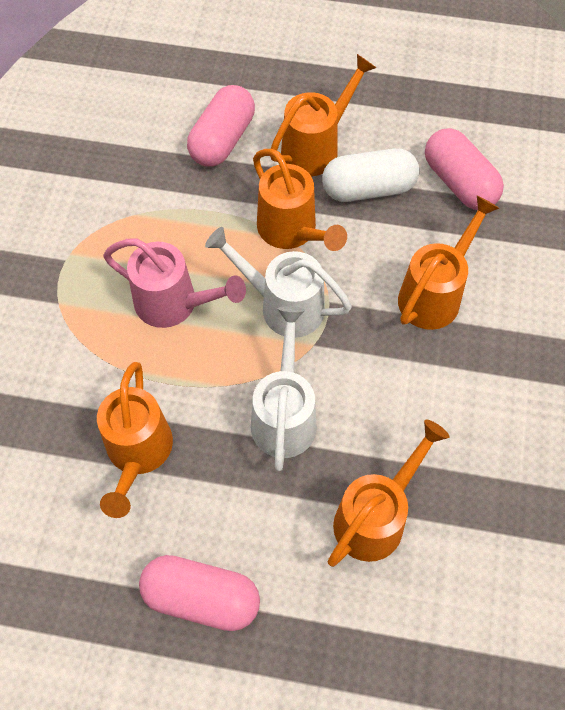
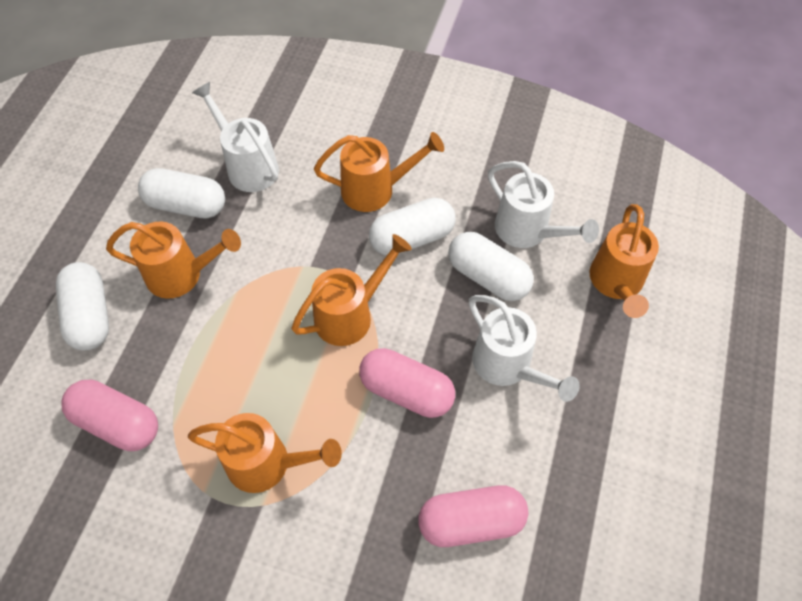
pink watering can: [103,238,246,328] = 1 -> none = 0
white capsule: [322,148,420,202] = 1 -> [56,262,109,351] [138,168,225,218] [369,198,456,256] [448,232,534,301] = 4
white watering can: [205,227,352,338] [251,307,317,471] = 2 -> [192,82,279,192] [469,295,580,402] [488,161,599,248] = 3

